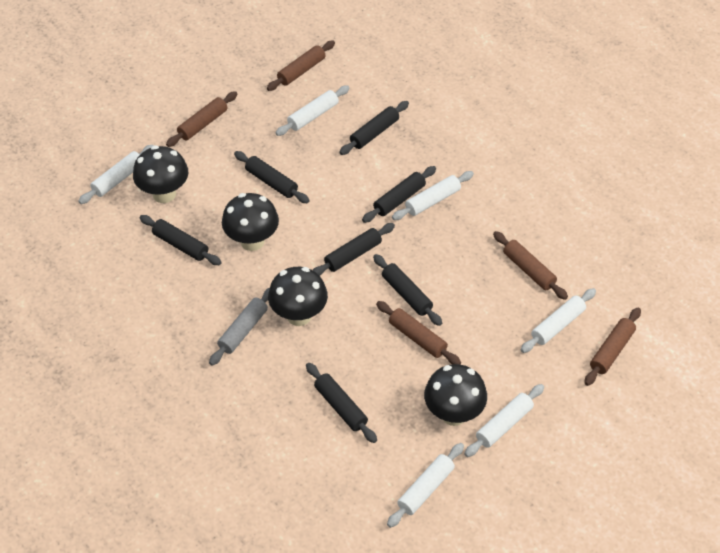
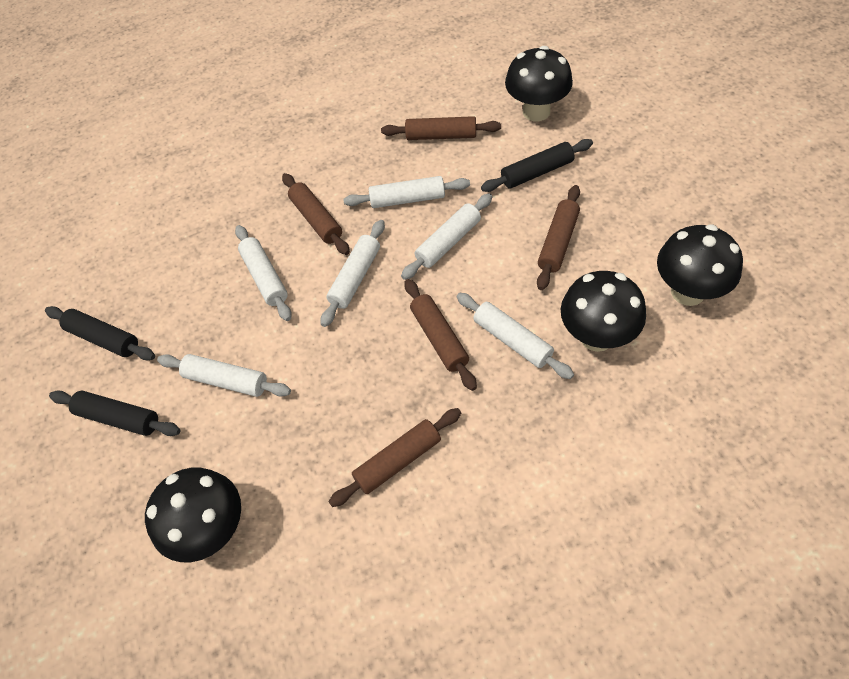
black rolling pin: [139,215,222,265] [234,151,310,203] [306,363,377,443] [313,223,395,276] [339,101,409,155] [362,166,436,223] [373,254,442,326] = 7 -> [45,306,155,360] [49,391,180,436] [481,139,593,192] = 3
grey rolling pin: [209,288,270,366] = 1 -> none = 0

